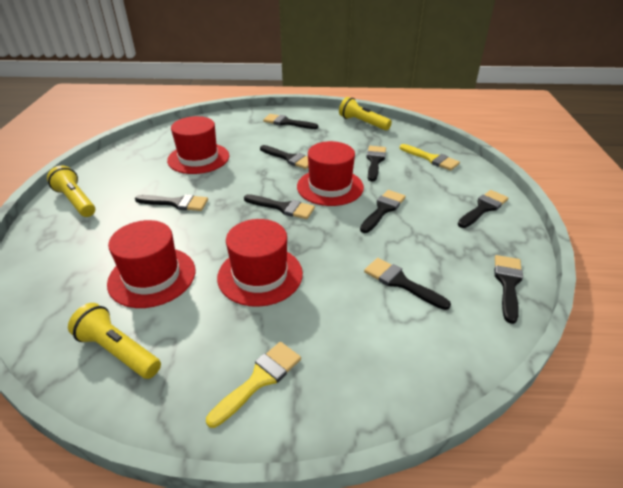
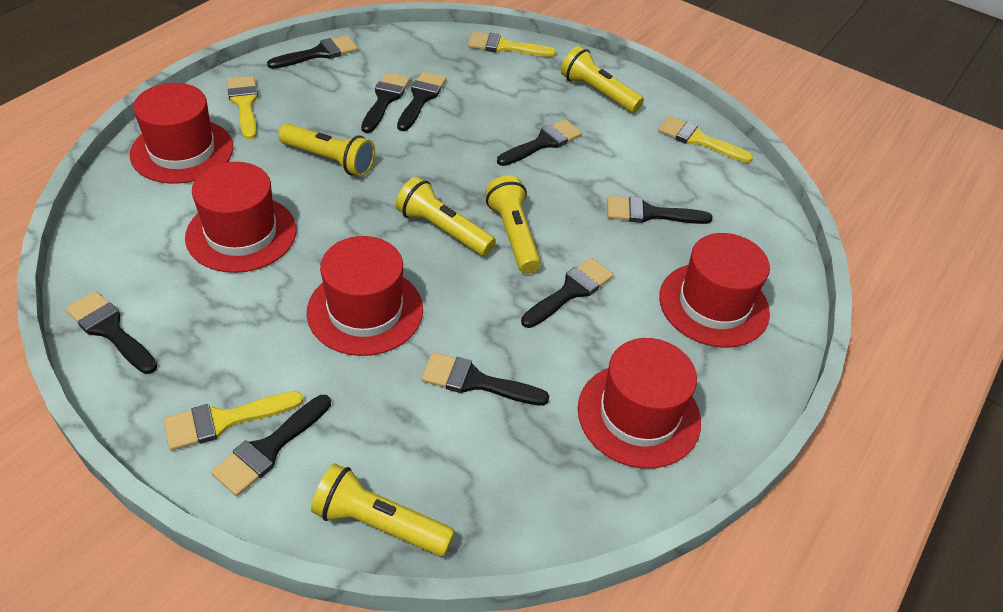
red hat: [107,220,195,308] [167,116,229,174] [217,219,303,307] [297,141,364,206] = 4 -> [130,83,234,184] [185,162,297,273] [307,236,423,356] [578,338,701,469] [659,233,770,347] = 5
yellow brush: [206,342,301,428] [400,144,460,171] = 2 -> [163,391,304,450] [227,76,258,140] [468,32,556,57] [658,116,753,163] = 4
yellow flashlight: [47,165,95,217] [68,303,161,379] [339,97,392,130] = 3 -> [278,123,375,177] [311,464,455,556] [396,177,496,256] [485,175,541,274] [561,46,644,113] = 5

